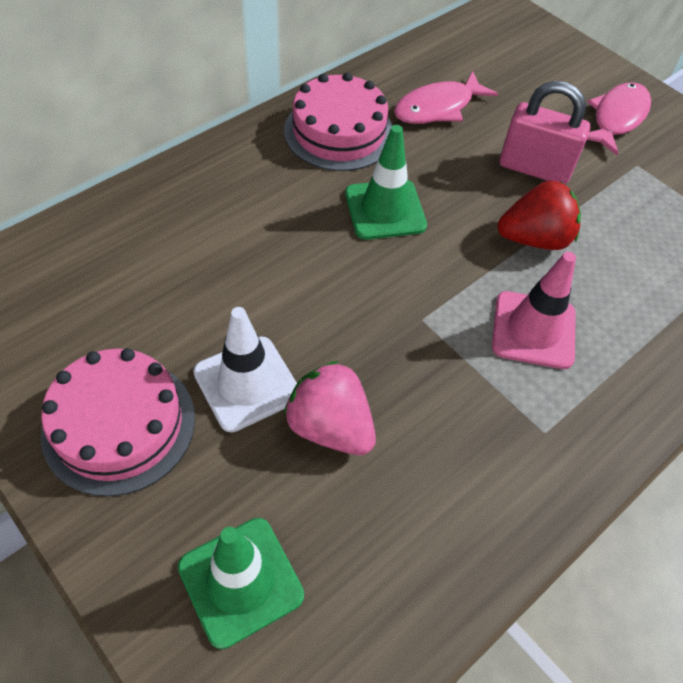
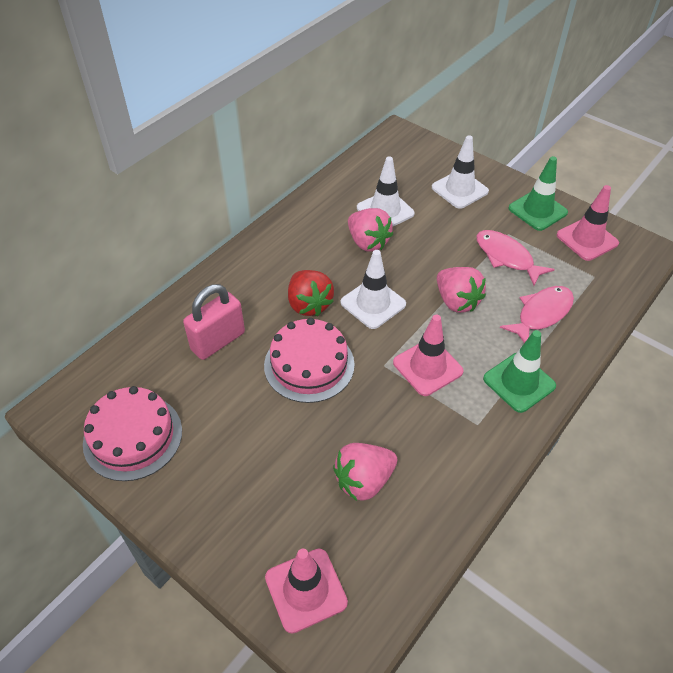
pink strawberry: [284,361,376,455] = 1 -> [333,443,397,501] [348,208,393,251] [437,267,486,313] = 3
pink traffic cone: [492,252,576,369] = 1 -> [265,548,348,634] [393,315,464,396] [557,185,619,261] = 3
white traffic cone: [193,307,297,432] = 1 -> [341,250,406,329] [357,156,415,226] [432,135,489,209] = 3

